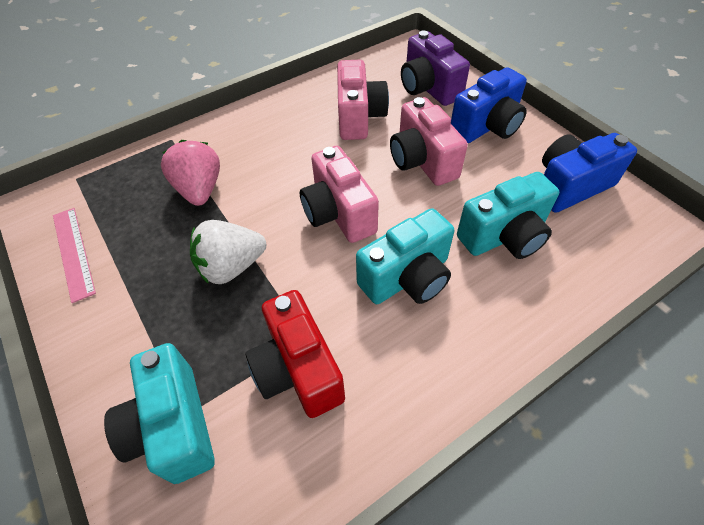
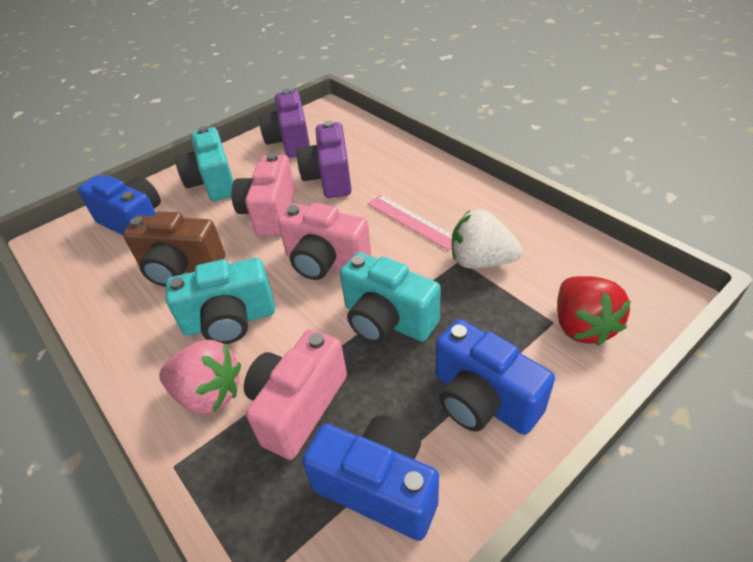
blue camera: [451,67,527,143] [542,133,637,213] = 2 -> [77,175,161,235] [302,416,439,541] [436,319,555,435] = 3
brown camera: none = 0 -> [123,211,225,287] = 1
purple camera: [401,31,470,106] = 1 -> [259,89,310,158] [297,121,352,198] = 2
red camera: [246,290,345,418] = 1 -> none = 0
red strawberry: none = 0 -> [557,276,631,346] = 1

